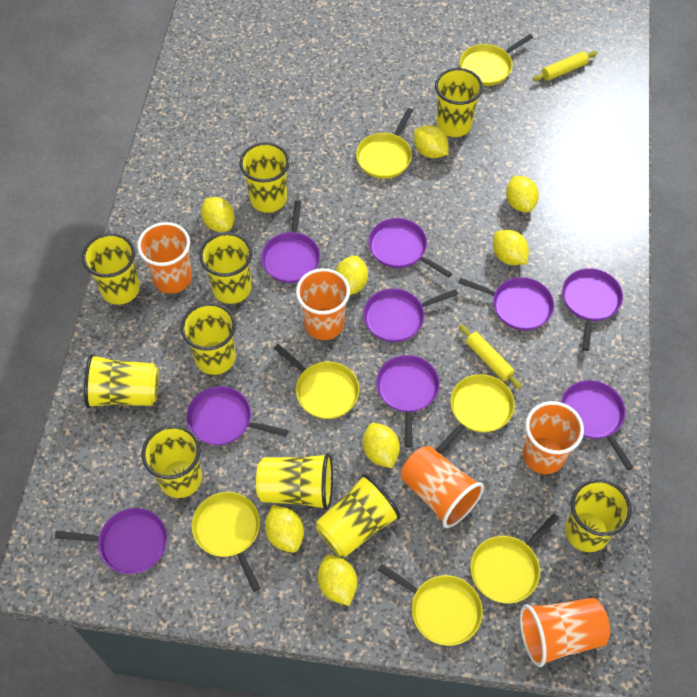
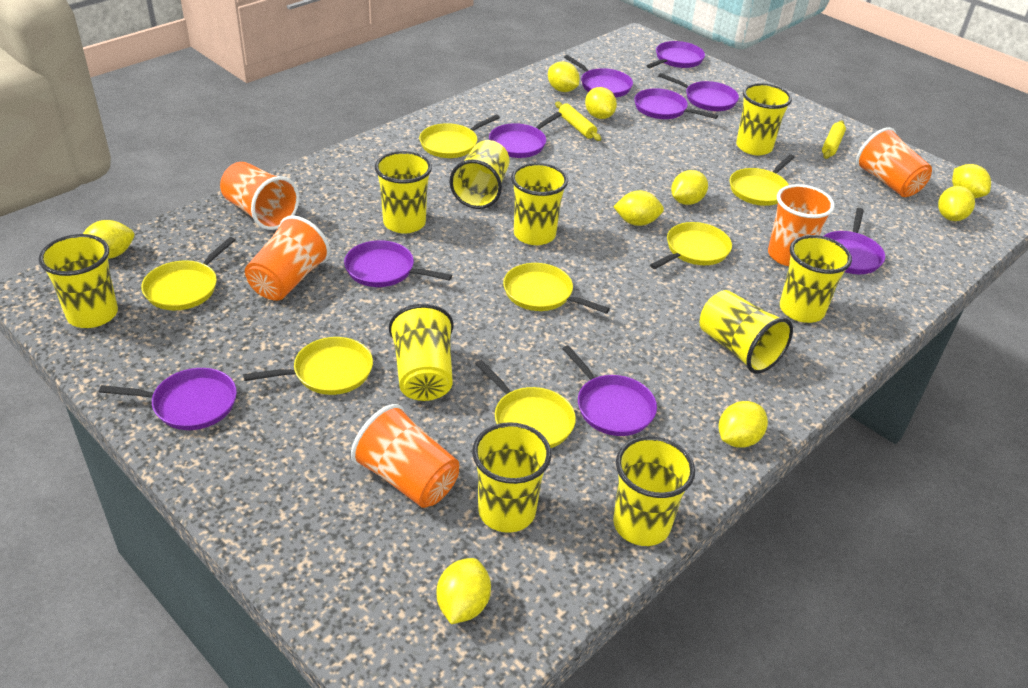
yellow lemon: [201,197,235,232] [265,505,304,553] [318,555,357,606] [336,256,368,295] [363,423,400,468] [414,125,449,158] [493,230,529,265] [506,176,539,212] = 8 -> [83,220,134,259] [437,558,491,624] [548,61,580,92] [585,87,617,119] [613,190,664,226] [671,170,708,205] [719,401,768,448] [938,186,975,221] [952,164,991,198] = 9

